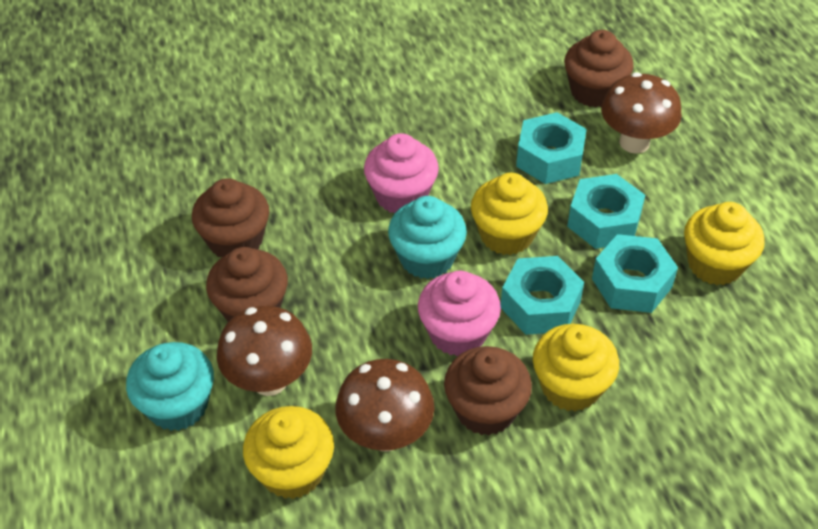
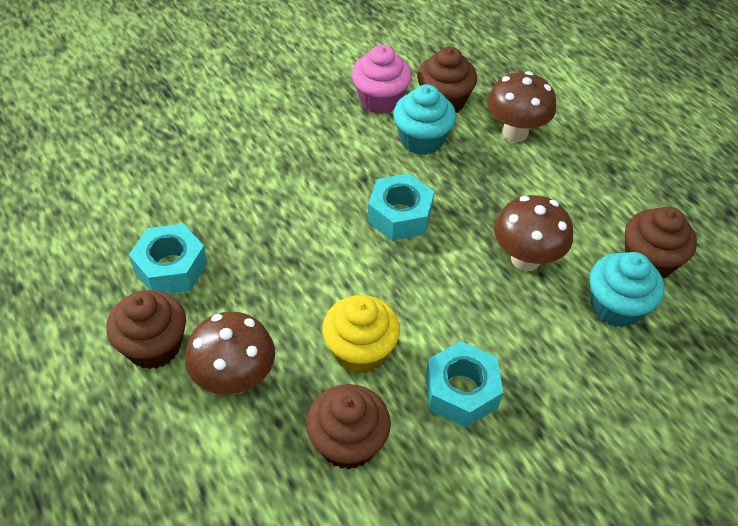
pink cupcake: [364,133,439,213] [418,271,501,356] = 2 -> [352,45,412,114] = 1
turquoise nut: [501,256,584,335] [516,112,587,184] [567,174,645,249] [592,234,678,313] = 4 -> [129,224,208,294] [367,173,435,241] [426,341,503,427] = 3
yellow cupcake: [243,406,334,499] [471,173,548,255] [533,324,619,412] [684,202,765,285] = 4 -> [322,295,400,374] = 1

